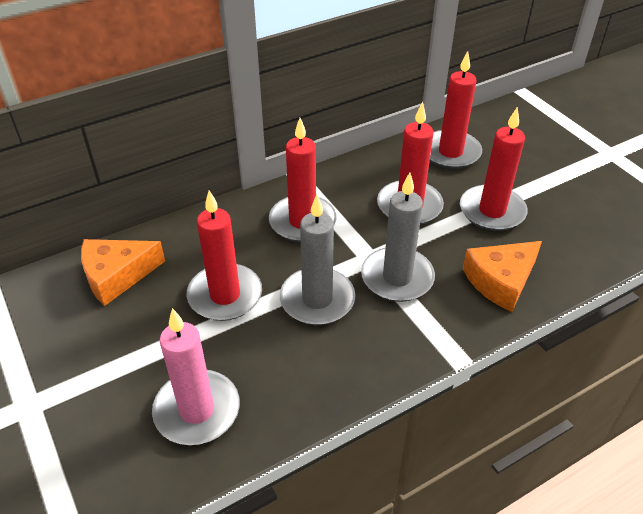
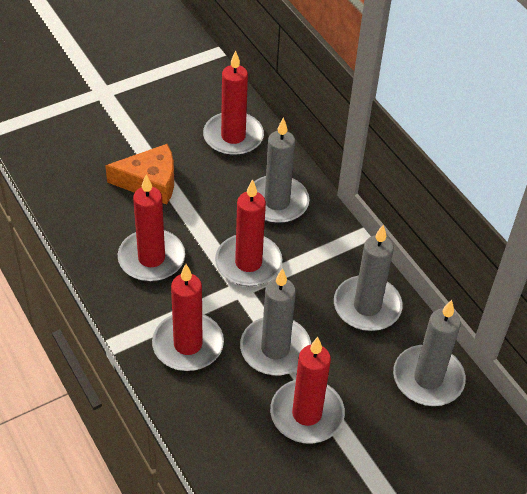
grey candle: [280,194,355,325] [361,173,435,302] = 2 -> [240,268,311,375] [246,117,309,224] [334,225,402,331] [393,300,466,406] = 4
orange cheese: [81,239,165,306] [463,241,542,312] = 2 -> [105,144,174,205] = 1
pink candle: [152,308,240,445] = 1 -> none = 0

